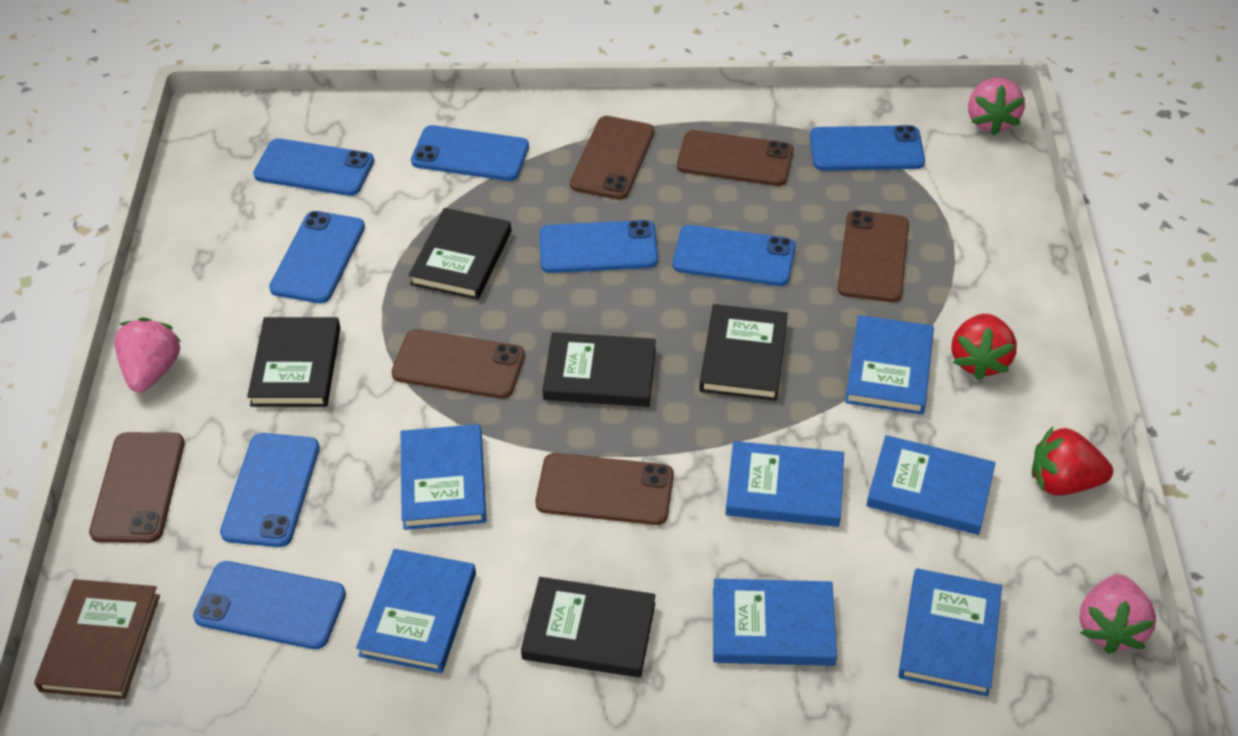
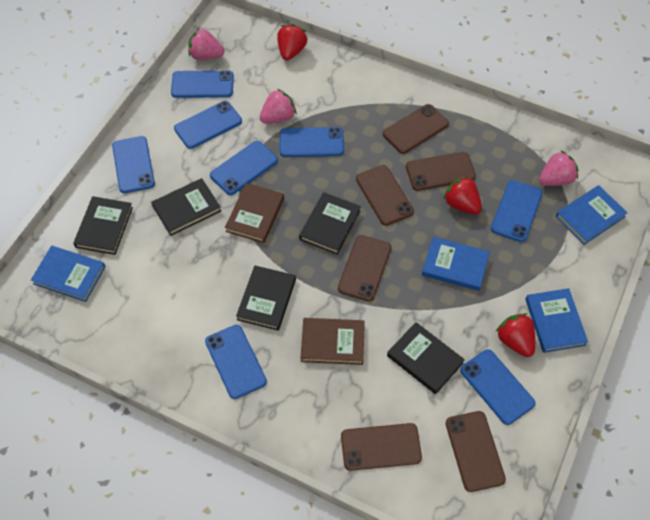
blue book: [356,549,476,673] [401,424,486,530] [713,579,837,666] [726,441,844,527] [845,315,934,415] [866,435,995,535] [898,568,1002,697] = 7 -> [31,246,105,302] [422,237,490,291] [525,288,588,353] [556,185,628,245] = 4
brown book: [34,579,160,700] = 1 -> [225,183,284,243] [301,318,365,365] = 2
red strawberry: [952,314,1017,380] [1032,426,1113,496] = 2 -> [277,24,307,60] [443,176,482,214] [496,313,535,357] = 3

